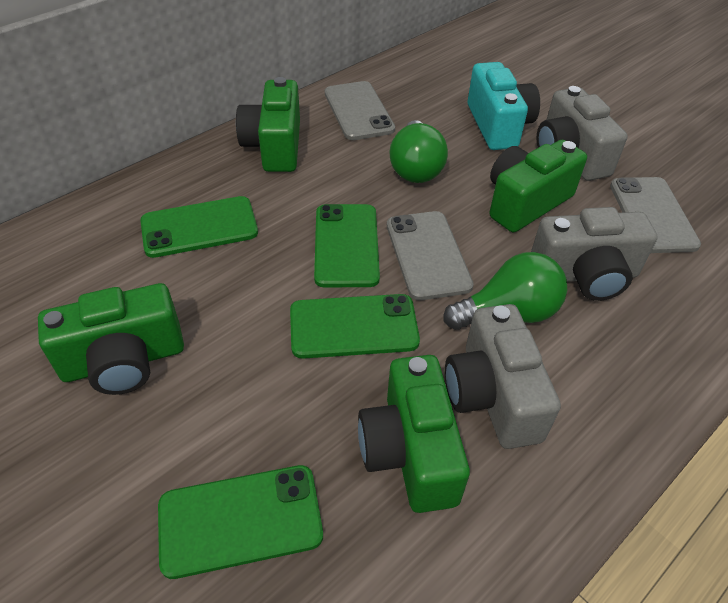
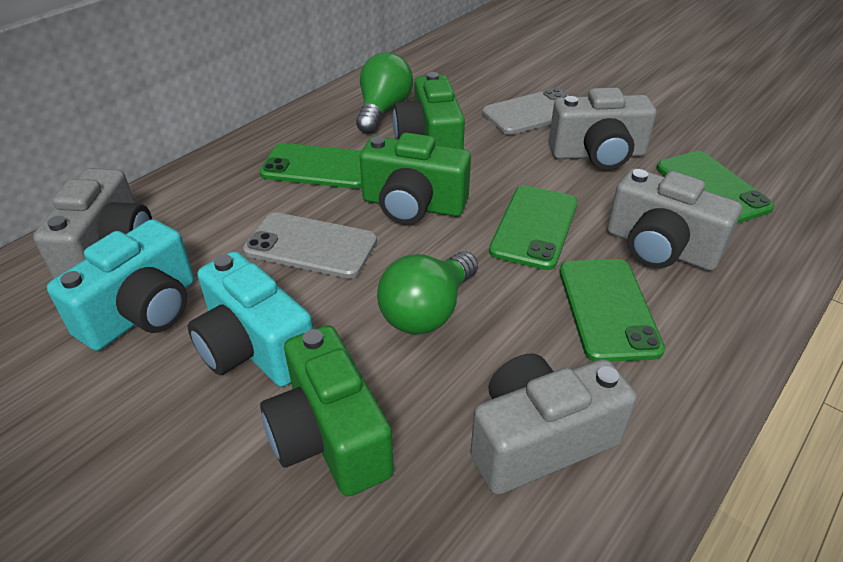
green camera: [38,283,184,395] [236,77,300,172] [358,355,470,513] [489,140,587,232] = 4 -> [260,325,394,497] [360,133,471,224] [393,72,465,149] = 3
grey camera: [445,304,561,449] [531,207,658,301] [537,86,628,181] = 3 -> [33,168,152,279] [471,354,637,495] [549,87,657,170] [607,168,742,271] = 4
grey phone: [325,81,395,140] [387,211,474,300] [610,177,701,253] = 3 -> [243,212,377,279] [482,88,569,135] = 2
turquoise camera: [468,62,540,150] = 1 -> [47,219,194,351] [188,251,313,387] = 2

